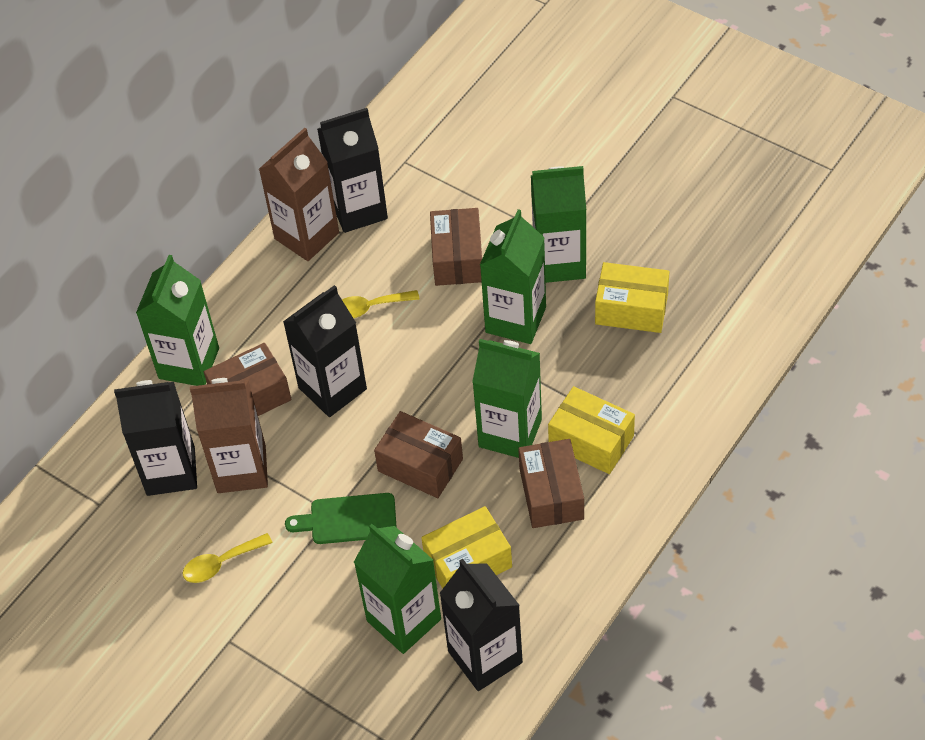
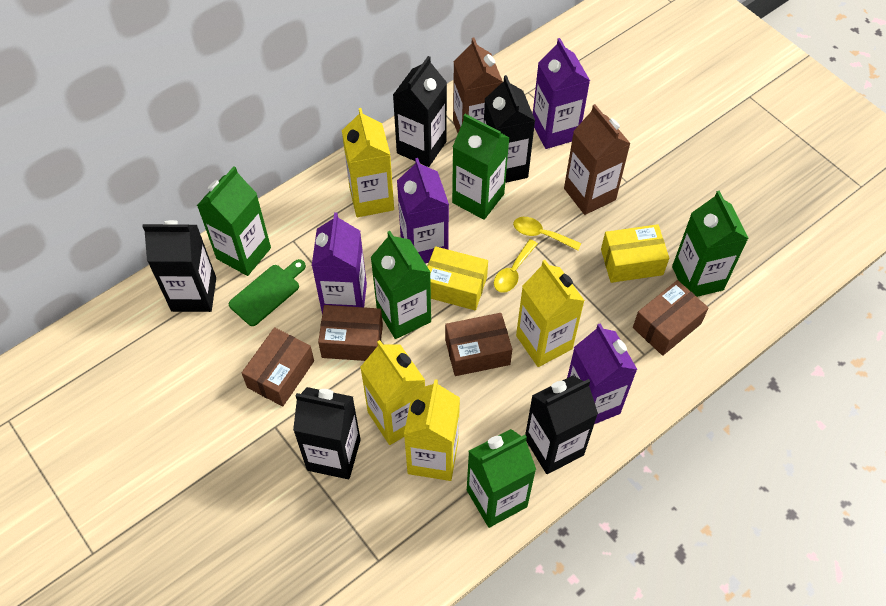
black carton: [114,380,197,496] [283,285,367,417] [317,108,388,233] [440,559,523,691] = 4 -> [142,220,216,312] [293,387,361,479] [393,56,447,167] [484,75,535,183] [525,376,598,474] = 5
purple carton: none = 0 -> [312,212,367,314] [397,158,449,264] [533,38,590,149] [567,323,638,424] = 4
yellow box: [421,506,512,589] [548,386,635,474] [595,262,669,333] = 3 -> [427,246,488,310] [601,224,669,283] = 2
yellow carton: none = 0 -> [342,108,394,217] [360,340,425,445] [404,380,460,481] [516,260,585,367] = 4

